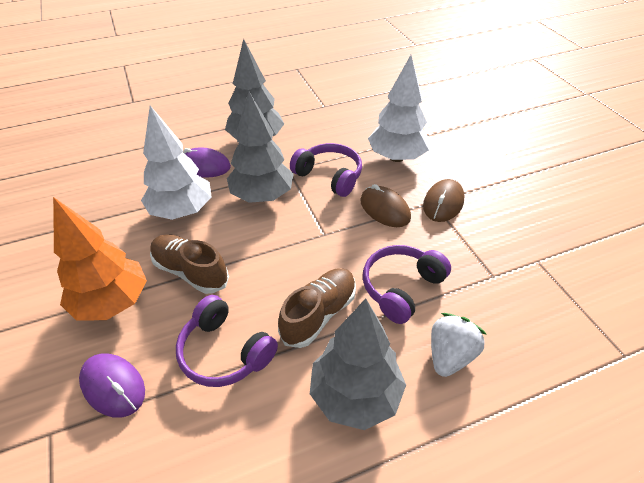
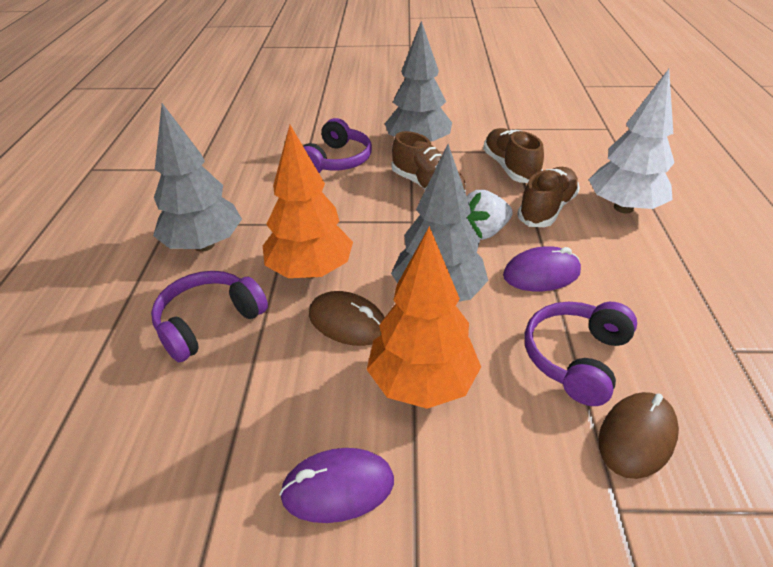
brown shoe: [150,234,229,294] [278,268,356,348] = 2 -> [392,131,466,193] [483,128,544,183] [517,167,580,227] = 3
orange tree: [53,197,147,321] = 1 -> [263,125,353,278] [367,226,481,409] = 2
white tree: [141,106,212,220] [368,55,429,162] = 2 -> [588,69,675,213] = 1

